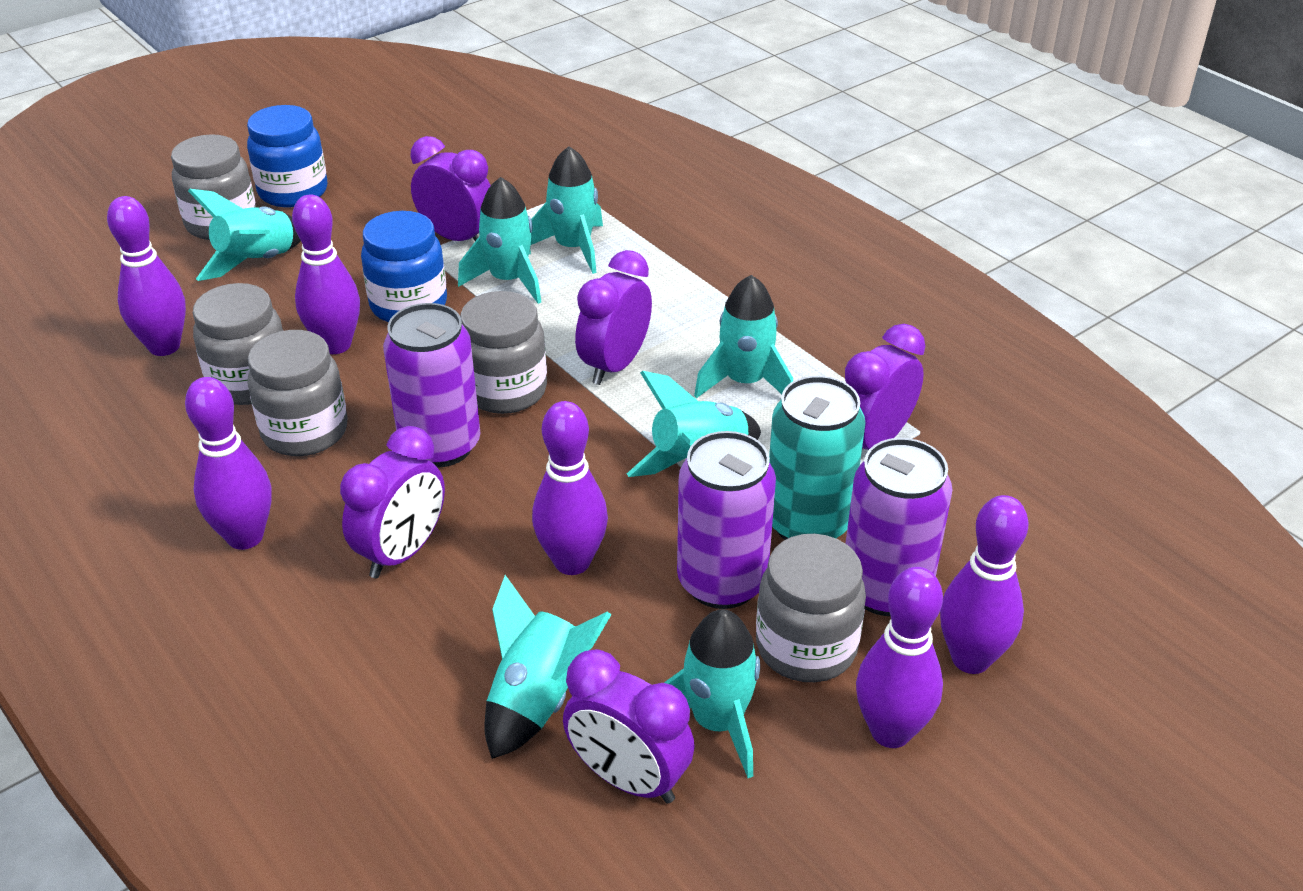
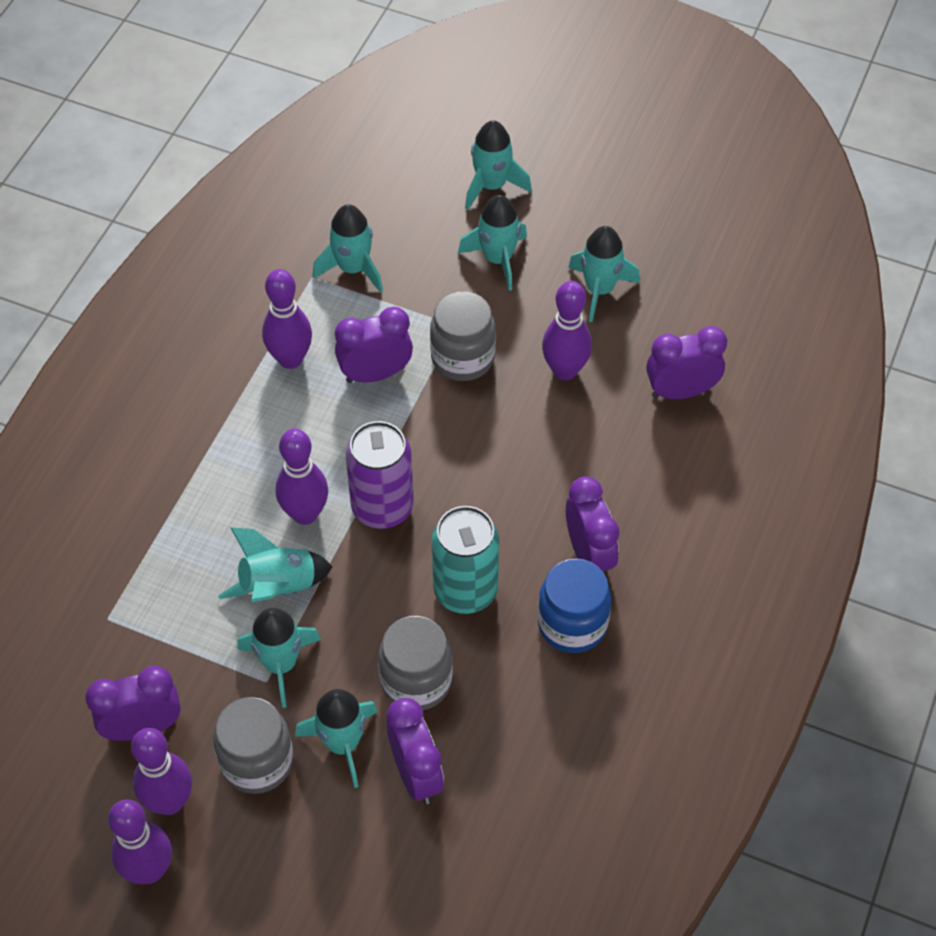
blue jar: [247,105,327,207] [361,211,447,322] = 2 -> [538,558,611,653] = 1
grey jar: [171,134,256,240] [193,283,283,405] [247,330,348,456] [460,291,547,414] [756,534,866,682] = 5 -> [213,697,293,794] [378,616,453,710] [430,291,496,381] = 3
purple bowling pin: [107,196,186,356] [185,377,272,550] [292,194,360,354] [532,401,608,575] [856,567,943,748] [940,495,1029,674] = 6 -> [108,799,172,885] [131,728,192,815] [262,269,312,369] [276,429,328,525] [542,281,592,380] = 5
purple can: [383,303,480,468] [677,431,776,609] [845,438,953,616] = 3 -> [346,421,414,529] = 1

